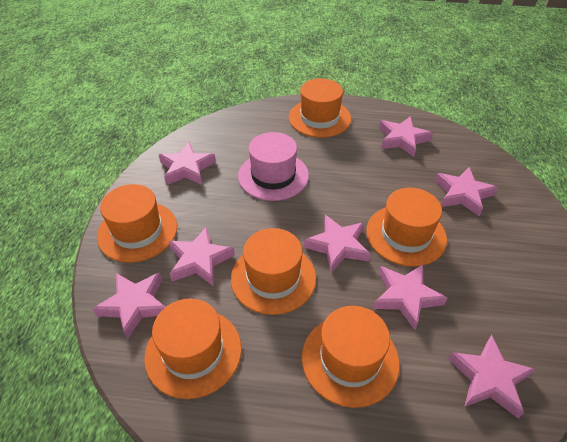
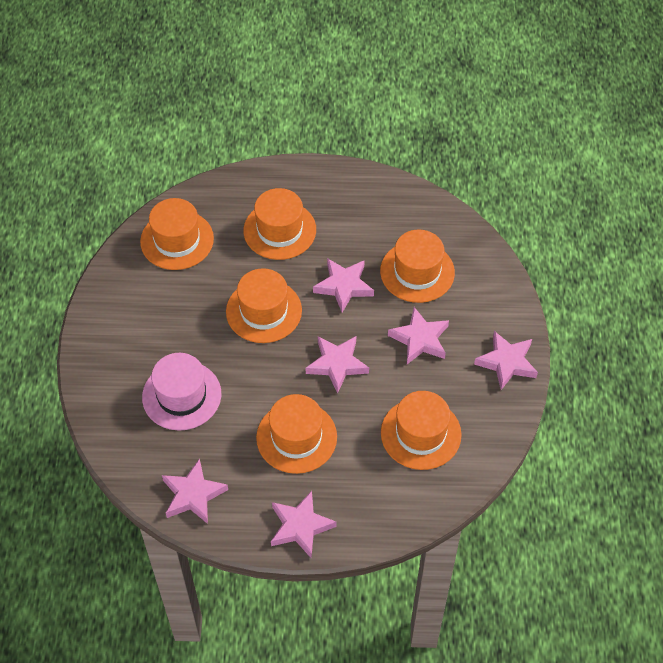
pink star: [92,272,165,340] [159,142,216,185] [169,226,235,286] [304,215,370,273] [373,264,447,330] [379,116,433,157] [435,167,498,216] [448,335,535,419] = 8 -> [162,458,228,524] [271,491,336,558] [306,336,369,394] [313,258,374,312] [388,307,449,364] [474,331,538,390] = 6

